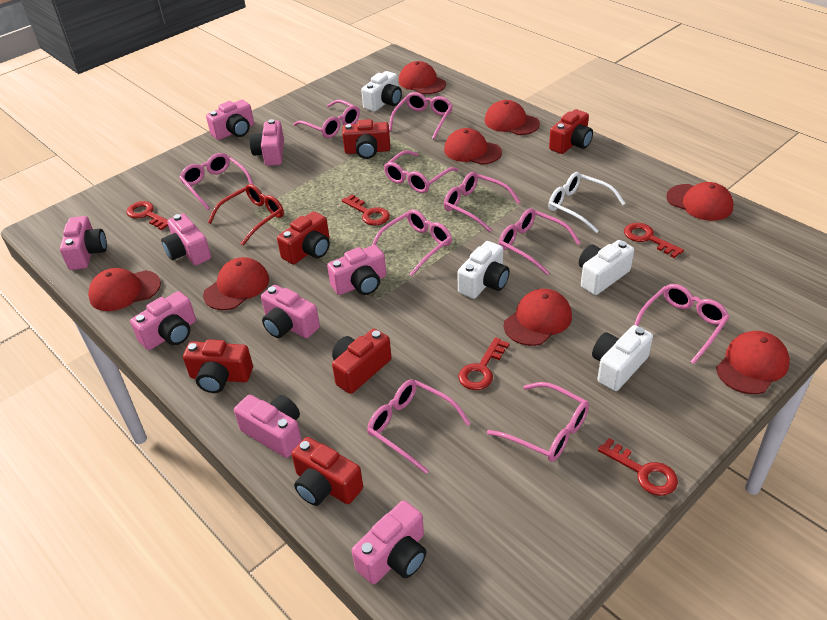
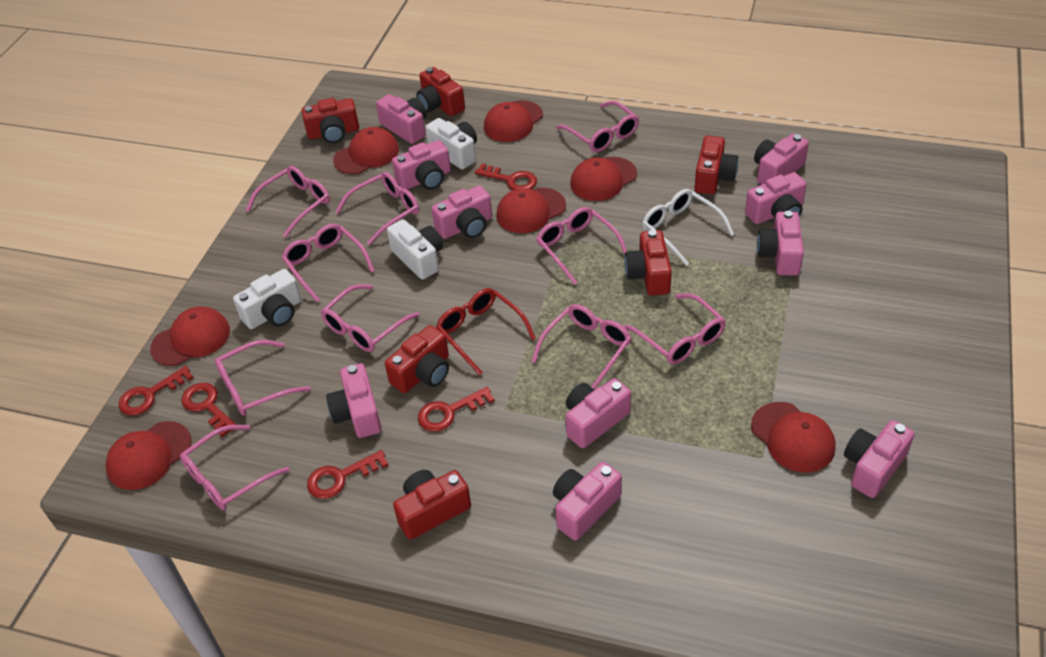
pink camera: [60,216,107,270] [130,291,196,350] [161,214,211,265] [206,100,254,140] [234,395,302,458] [250,119,284,166] [261,285,320,338] [327,245,386,295] [352,500,426,584] = 9 -> [326,363,382,438] [376,94,427,144] [392,140,451,190] [431,186,492,239] [553,462,622,541] [566,378,631,448] [745,172,807,224] [754,134,809,184] [757,211,804,275] [844,420,915,498] = 10
red cap: [88,268,161,311] [203,257,269,310] [399,61,446,94] [444,128,502,165] [485,100,540,135] [504,289,572,346] [666,182,733,221] [716,331,790,394] = 8 -> [106,421,192,490] [150,307,230,366] [333,127,399,175] [484,100,543,142] [496,188,566,233] [570,157,637,201] [751,402,836,472] = 7
white camera: [361,71,402,112] [457,241,510,299] [579,240,634,295] [592,325,653,391] = 4 -> [233,269,301,329] [387,219,443,280] [425,118,477,170] = 3

